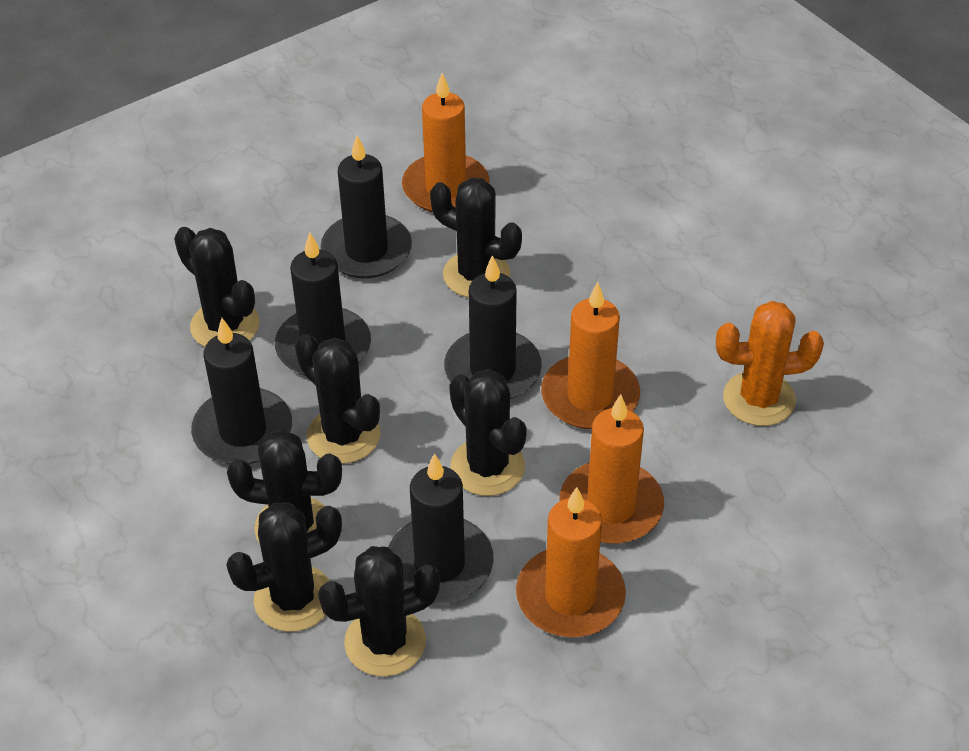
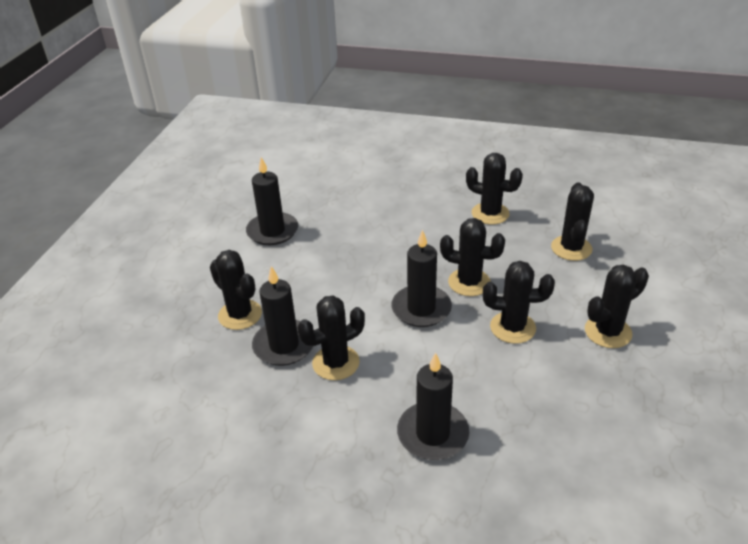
black candle: [191,318,292,464] [275,232,371,376] [321,136,412,279] [388,453,493,603] [444,255,542,399] = 5 -> [246,157,298,245] [252,266,313,366] [392,229,452,327] [397,352,469,460] = 4
orange cactus: [716,301,824,426] = 1 -> none = 0
orange candle: [402,73,490,213] [516,487,626,637] [541,282,640,429] [559,395,664,544] = 4 -> none = 0

